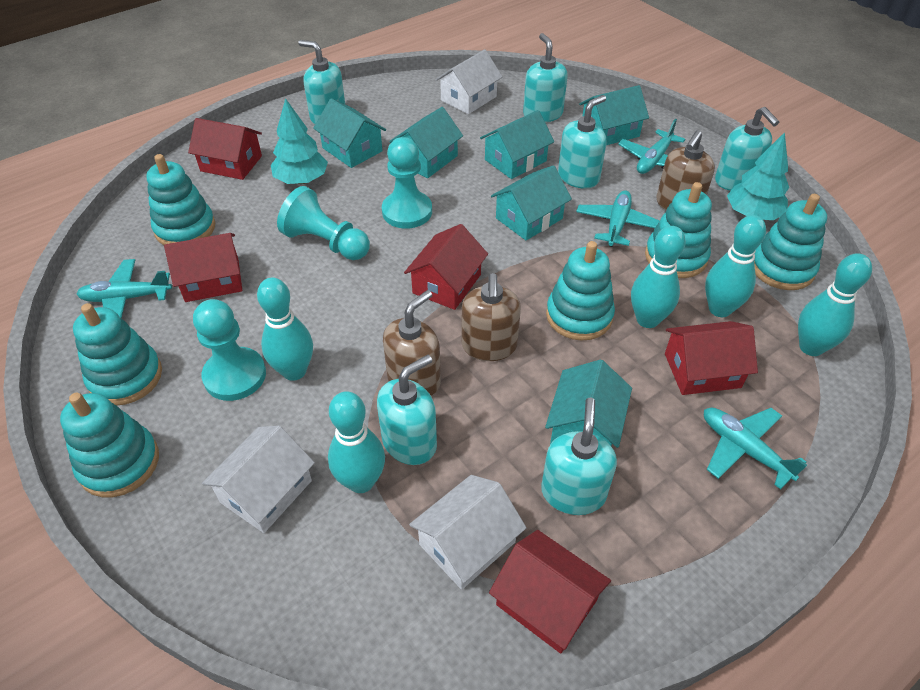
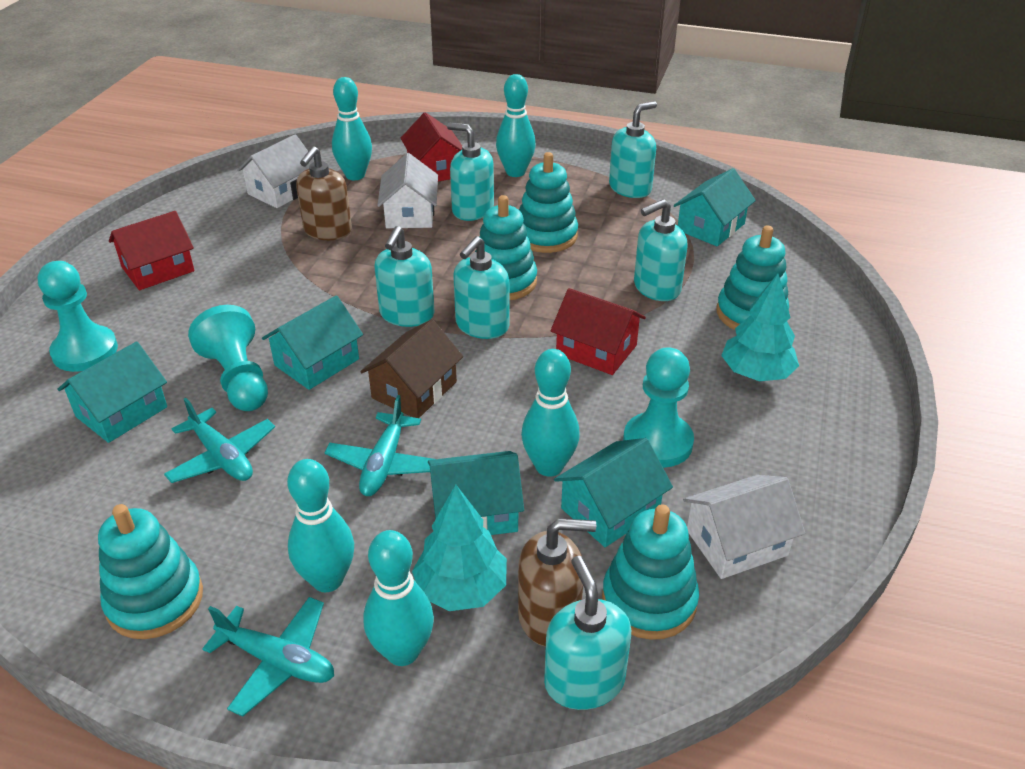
brown house: none = 0 -> [360,319,463,418] = 1
brown soap dispenser: [383,290,441,396] [462,273,521,361] [656,130,715,210] = 3 -> [296,146,352,240] [518,518,596,647] = 2
red house: [164,233,242,302] [188,118,262,180] [404,224,488,310] [489,530,611,653] [665,321,758,395] = 5 -> [109,211,194,290] [400,112,462,181] [550,288,646,375] = 3
turquoise house: [313,98,386,168] [389,107,463,178] [480,110,554,179] [491,165,572,240] [545,360,632,448] [579,85,649,145] = 6 -> [57,342,167,443] [262,295,363,390] [428,451,524,535] [554,438,673,547] [674,168,756,246] = 5
turquoise plane: [77,259,172,318] [576,190,660,247] [618,119,685,174] [704,408,807,489] = 4 -> [164,398,275,483] [202,597,334,717] [324,395,434,496] = 3
turquoise stacking toy: [60,393,159,497] [73,303,162,406] [146,154,215,245] [546,241,615,341] [645,182,712,278] [754,194,827,290] = 6 -> [98,504,203,639] [475,195,537,301] [519,152,578,253] [602,504,699,640] [717,225,789,330] = 5

